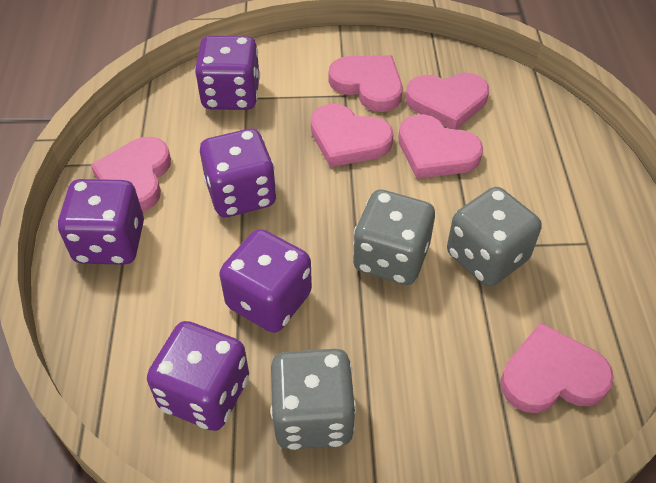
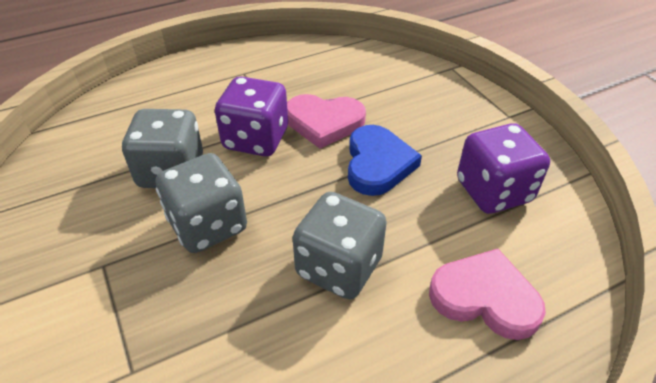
blue heart: none = 0 -> [348,125,422,196] = 1
pink heart: [91,137,171,212] [311,104,394,167] [329,55,403,112] [398,114,483,179] [406,72,489,130] [500,323,614,413] = 6 -> [287,94,366,149] [429,249,546,340] = 2
purple dice: [58,179,144,265] [147,321,249,431] [194,36,260,110] [200,128,277,217] [219,229,312,333] = 5 -> [215,76,288,156] [457,123,550,214] = 2

